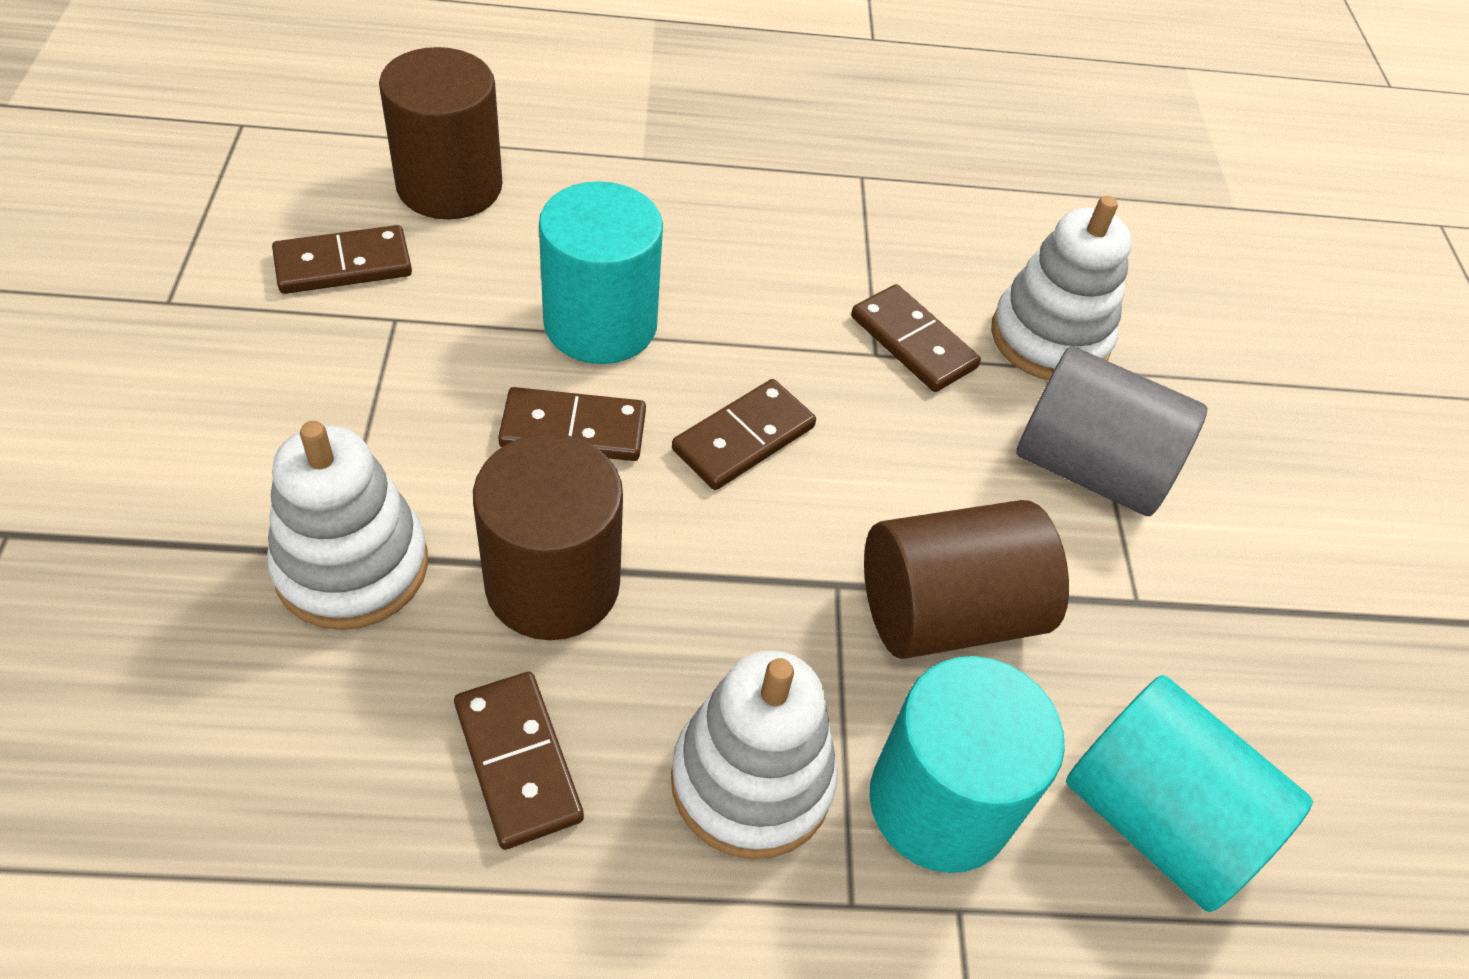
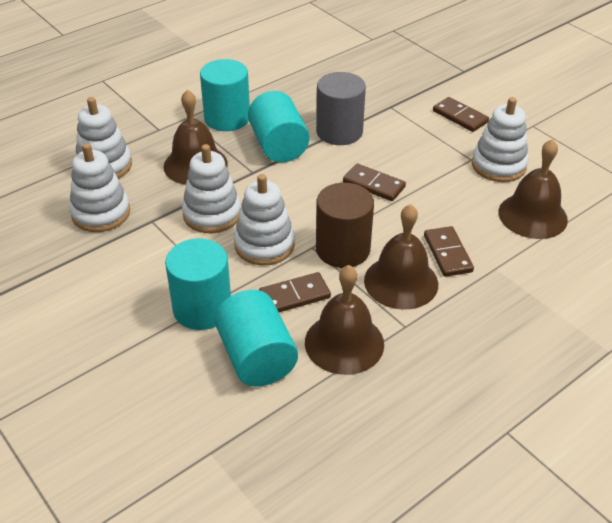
brown bell: none = 0 -> [164,89,228,185] [305,265,384,375] [364,204,438,310] [498,139,568,239] = 4
brown cylinder: [379,47,503,219] [473,434,623,640] [864,500,1069,659] = 3 -> [316,183,374,268] = 1
brown domino: [272,225,412,294] [454,672,584,850] [498,387,646,461] [672,379,816,490] [851,284,981,392] = 5 -> [259,272,331,312] [343,164,406,201] [424,226,474,277] [433,97,489,132] = 4
turquoise cylinder: [539,181,663,364] [869,656,1065,873] [1066,675,1313,912] = 3 -> [165,239,231,330] [200,59,250,131] [214,290,298,386] [248,91,309,162] = 4
white stacking toy: [267,421,428,630] [671,650,838,859] [991,196,1132,380] = 3 -> [69,143,130,232] [75,97,132,179] [182,144,241,233] [234,174,295,266] [472,97,528,182] = 5

